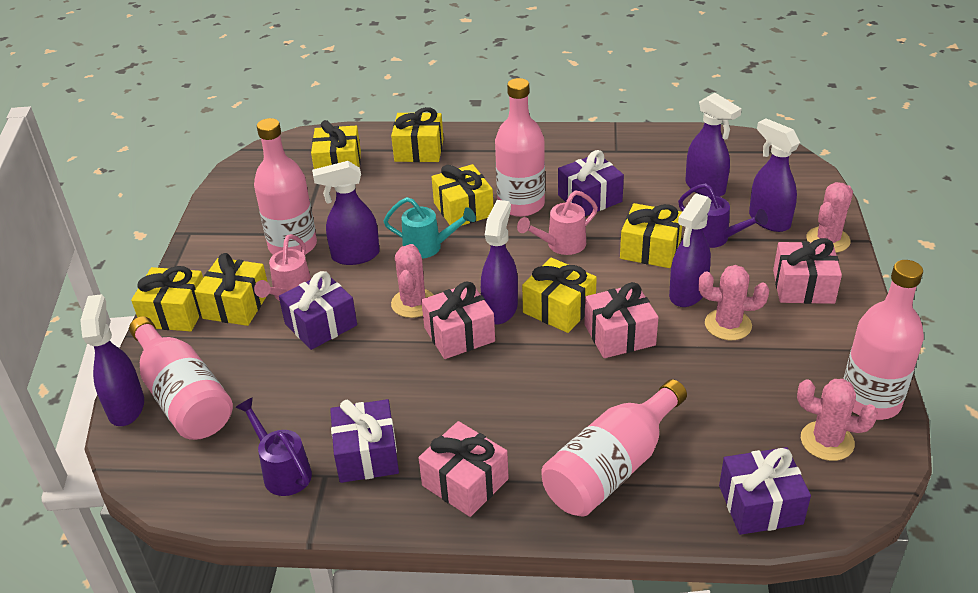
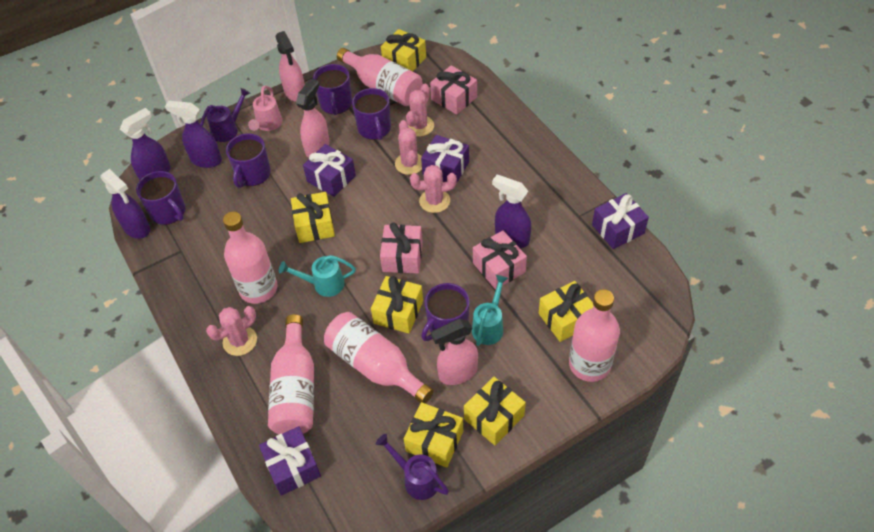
pink gift: [418,421,509,517] [421,281,495,359] [584,282,659,358] [773,238,842,304] = 4 -> [380,222,423,273] [430,65,477,115] [473,230,527,290] = 3
pink spray bottle: none = 0 -> [275,31,305,102] [296,79,330,158] [431,319,478,385] = 3
pink watering can: [254,234,311,301] [517,190,598,255] = 2 -> [248,85,283,131] = 1
purple mug: none = 0 -> [136,171,186,225] [226,133,271,188] [313,64,352,115] [352,88,391,140] [421,283,470,341] = 5
purple spray bottle: [80,294,144,426] [312,161,380,265] [481,200,518,325] [669,193,712,307] [685,93,742,197] [749,118,800,232] = 6 -> [100,169,150,239] [120,108,170,180] [165,101,222,168] [492,175,531,248] = 4
turquoise watering can: [383,197,476,259] = 1 -> [279,255,356,297] [472,275,508,346] = 2
yellow gift: [131,266,203,332] [194,253,267,326] [311,120,361,169] [391,107,444,162] [432,164,493,226] [522,258,597,333] [620,203,682,268] = 7 -> [291,192,335,243] [371,276,423,334] [381,29,426,71] [404,402,463,468] [464,377,526,445] [539,281,594,342] = 6

